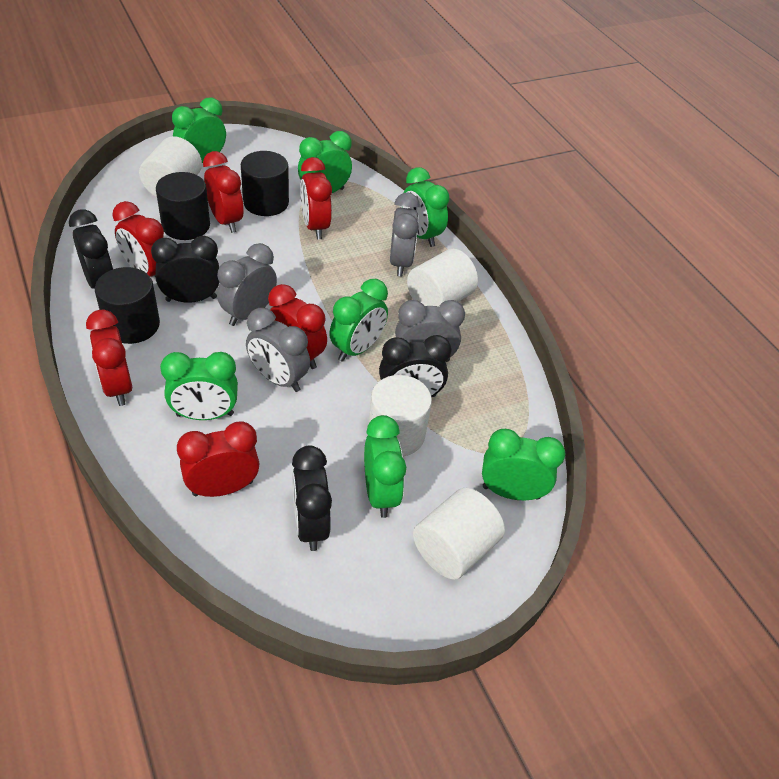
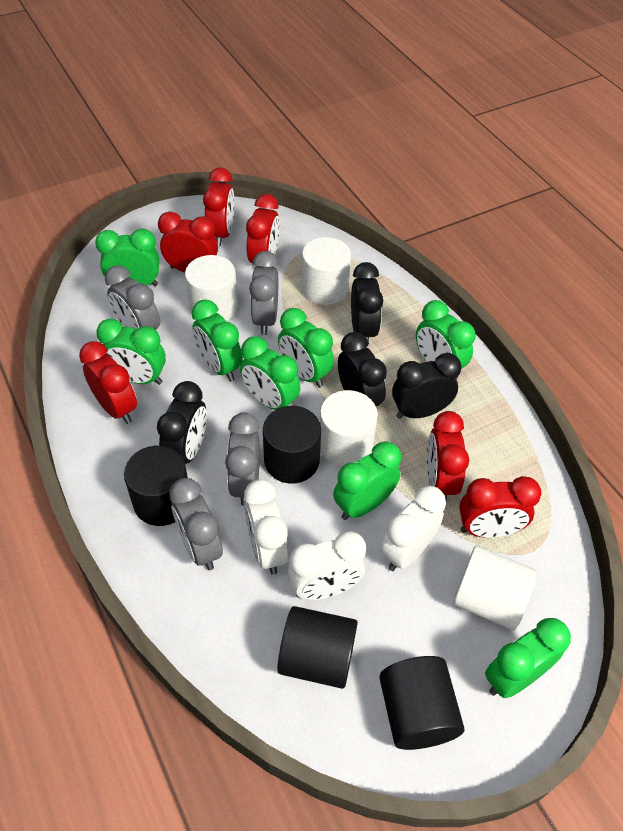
black cylinder: [95,267,160,344] [156,172,210,240] [241,151,289,216] = 3 -> [124,446,188,526] [263,406,321,484] [277,606,358,689] [379,656,464,750] = 4
green clock: [160,352,238,420] [172,97,226,163] [298,131,352,193] [329,279,388,362] [364,415,406,518] [402,167,450,247] [482,429,566,500] = 7 -> [95,229,159,286] [96,319,166,385] [192,299,243,382] [240,336,300,410] [278,308,334,388] [333,441,401,520] [416,300,476,380] [485,618,571,698] = 8
white clock: none = 0 -> [244,479,289,575] [288,531,366,600] [380,486,446,571] = 3

